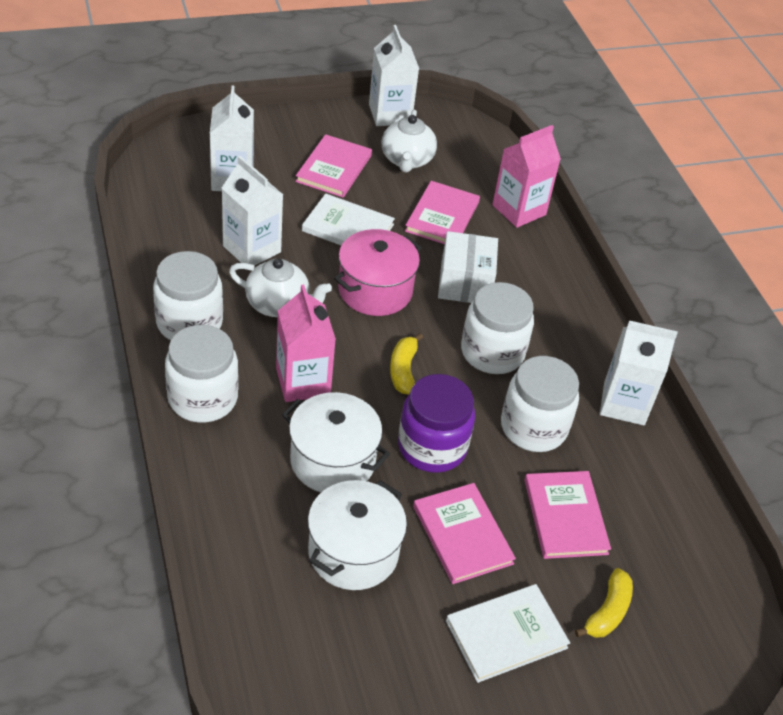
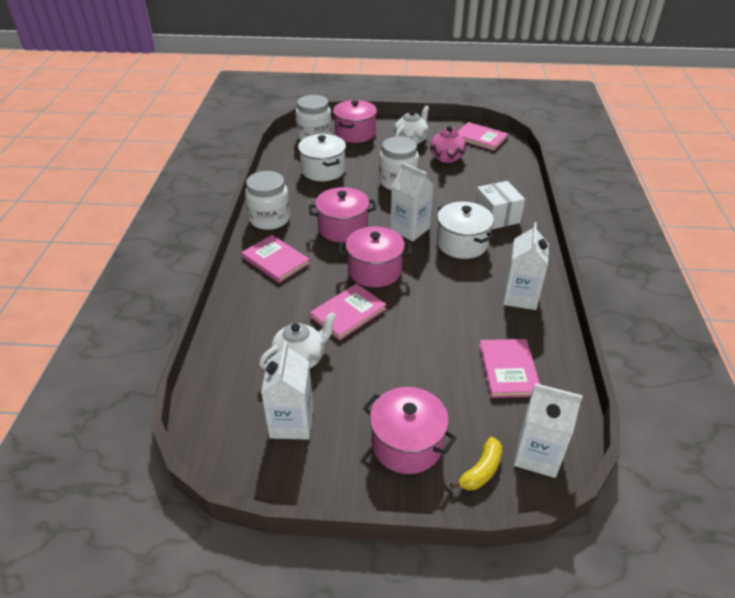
pink carton: [276,284,336,402] [492,125,561,228] = 2 -> none = 0
pink pot: [334,229,422,316] = 1 -> [309,187,377,242] [333,100,377,143] [339,226,412,287] [363,387,457,474] = 4
pink teapot: none = 0 -> [430,126,466,163] = 1
purple jar: [398,374,475,473] = 1 -> none = 0
white book: [302,193,395,246] [446,584,570,683] = 2 -> none = 0
white jar: [153,251,223,340] [165,325,239,423] [461,282,534,374] [501,356,579,452] = 4 -> [245,171,290,230] [296,95,332,140] [379,136,419,190] = 3
yellow banana: [390,333,423,394] [575,568,633,638] = 2 -> [450,437,502,490] = 1

